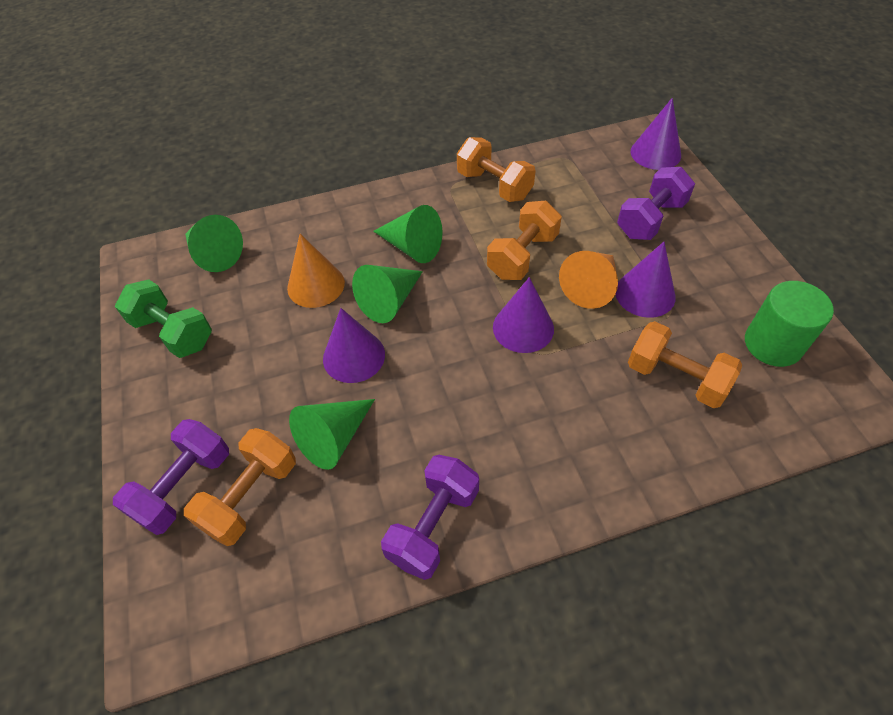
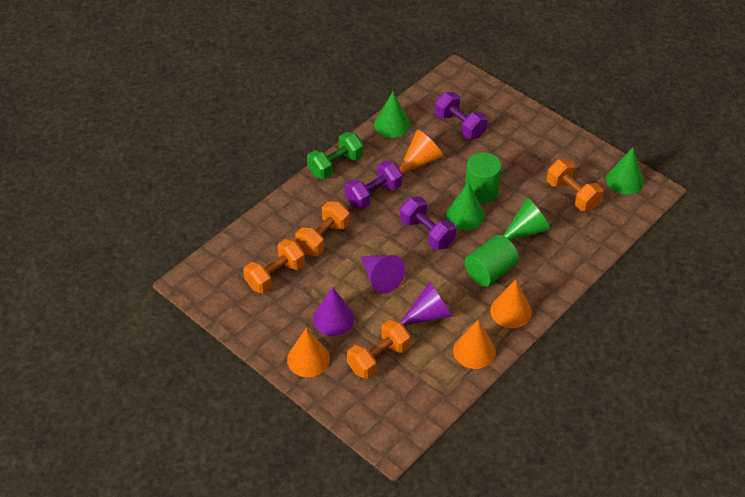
green cylinder: [745,281,834,367] = 1 -> [465,152,502,204] [465,235,519,287] = 2
orange cone: [287,234,345,308] [559,251,618,309] = 2 -> [287,328,330,377] [400,130,443,173] [453,320,496,369] [490,280,532,328] = 4
purple cone: [323,308,385,383] [493,277,554,353] [615,242,676,318] [631,98,681,170] = 4 -> [313,287,355,336] [361,255,405,294] [400,281,452,326] = 3

